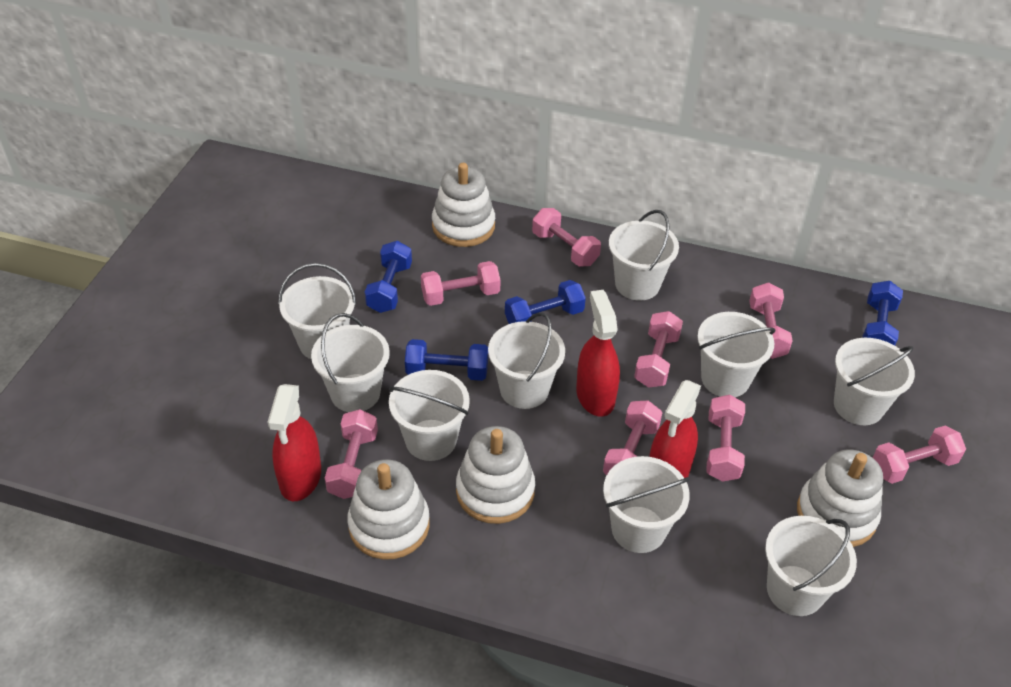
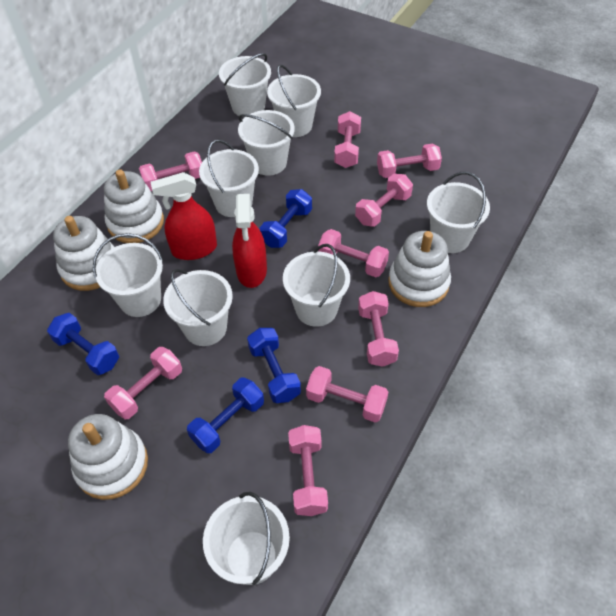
pink dumbbell: [325,409,378,499] [421,261,500,306] [532,208,601,267] [603,401,662,475] [634,311,683,388] [706,395,745,482] [749,282,793,359] [873,426,966,484] = 8 -> [104,347,182,419] [139,151,202,191] [288,425,328,516] [306,366,388,422] [318,229,389,277] [334,111,361,168] [355,174,413,227] [358,291,399,367] [377,143,442,178] = 9
red spray bottle: [268,384,321,501] [576,290,620,417] [649,380,701,478] = 3 -> [151,172,217,260] [232,194,267,288] = 2

